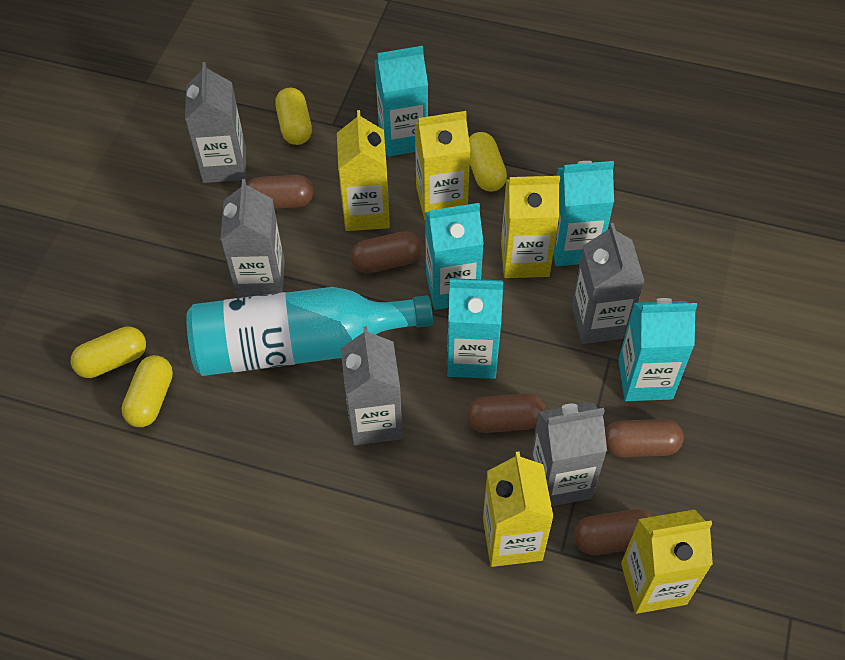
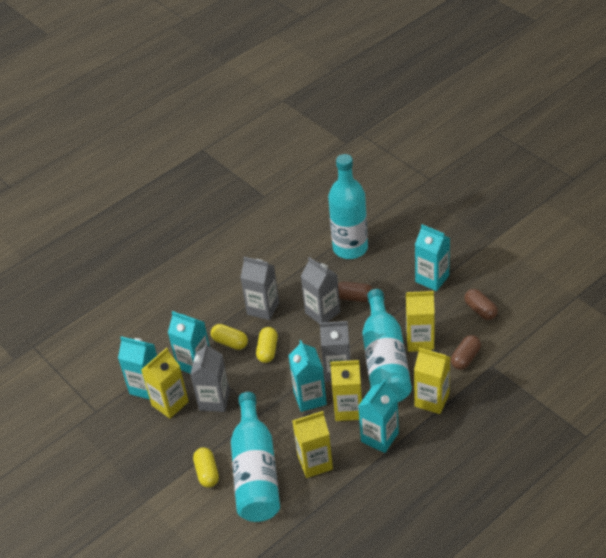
brown capsule: [246,175,314,209] [351,231,422,273] [467,393,545,433] [574,509,653,555] [605,419,684,458] = 5 -> [338,282,373,302] [451,335,481,370] [464,289,498,320] = 3
grey carton: [185,62,246,183] [220,179,285,298] [340,326,403,445] [531,402,607,506] [572,223,644,344] = 5 -> [190,342,230,412] [240,257,279,320] [301,257,340,324] [320,321,351,382] = 4
turquoise bottle: [187,287,433,376] = 1 -> [231,392,280,522] [328,154,368,259] [362,289,412,402] = 3
yellow capsule: [71,326,146,378] [121,355,173,427] [275,88,312,145] [469,132,507,192] = 4 -> [193,447,219,488] [210,324,248,350] [256,327,278,363] = 3

